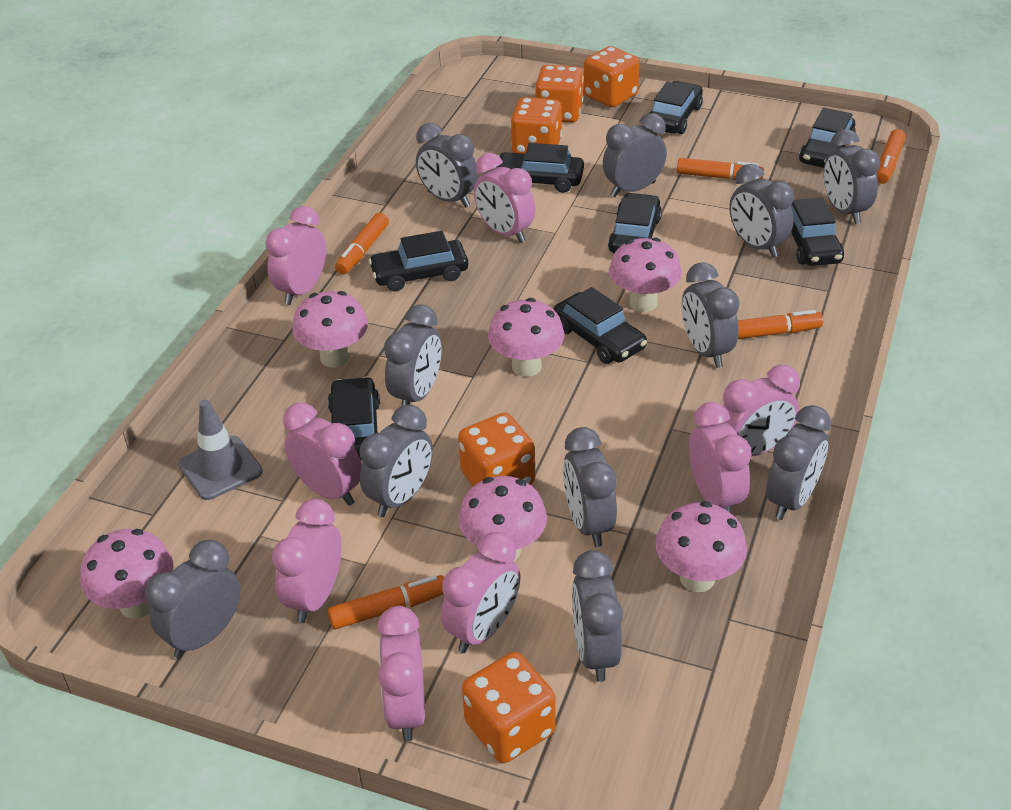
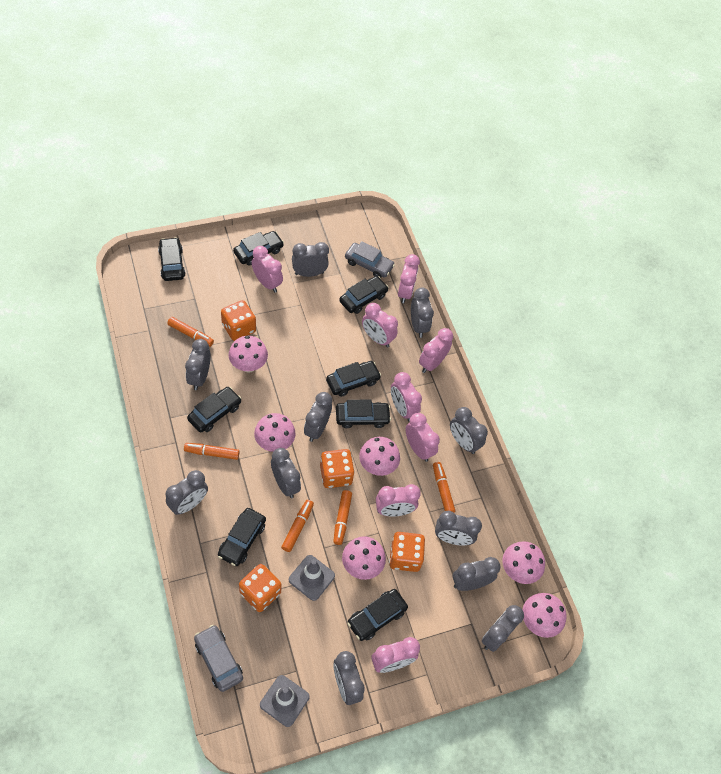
grey car: none = 0 -> [194,625,243,692] [345,241,395,278] = 2
grey traffic cone: [178,400,263,500] = 1 -> [260,675,310,727] [289,555,335,601] = 2
orange dice: [458,413,535,486] [462,652,556,763] [511,97,562,154] [535,65,584,123] [583,46,640,107] = 5 -> [221,300,256,341] [239,564,282,612] [320,449,355,488] [389,532,425,572] = 4

